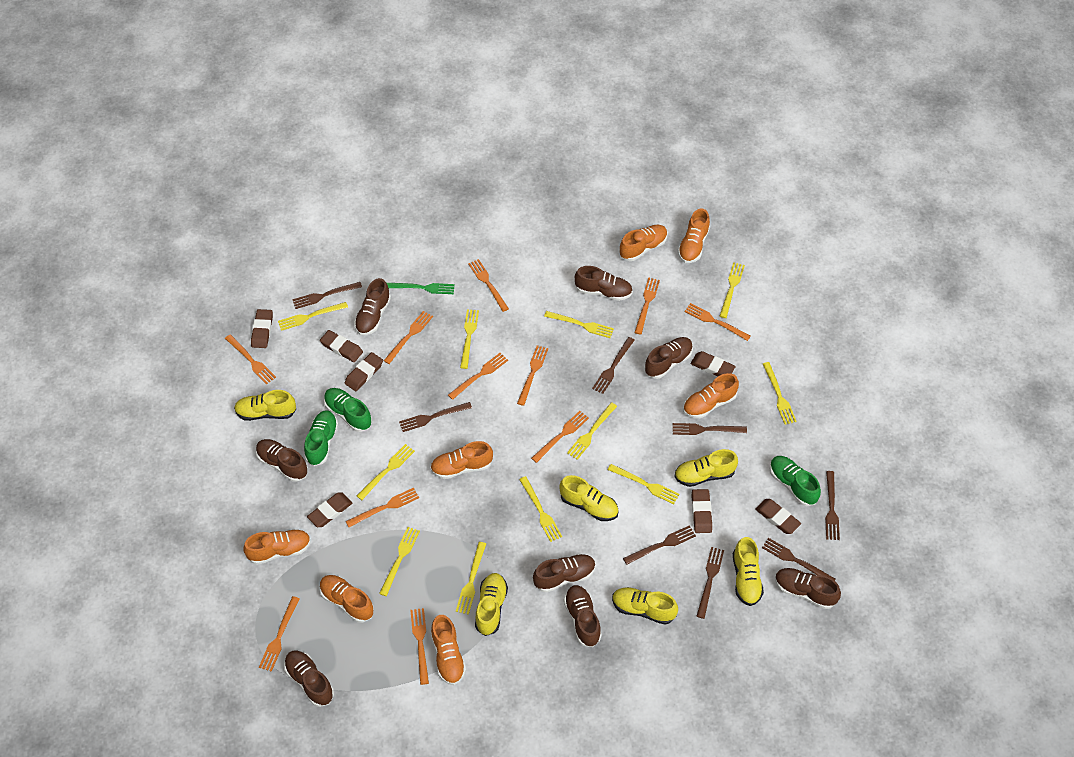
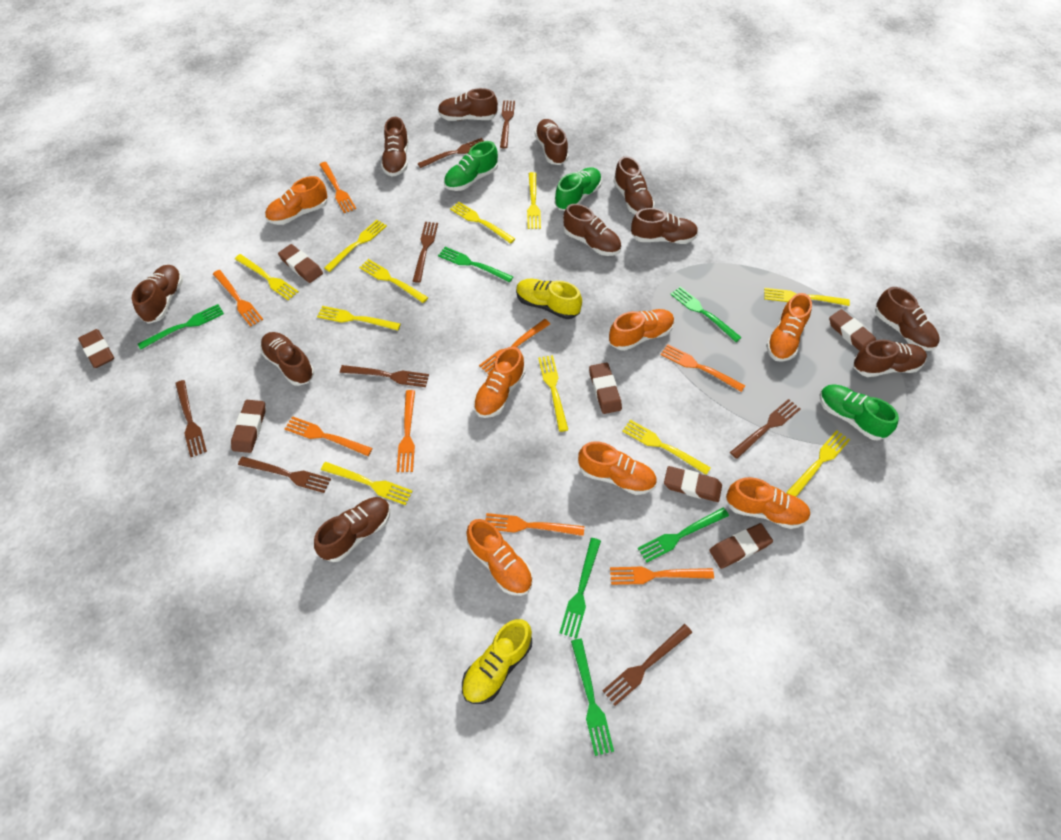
brown shoe: [256,439,308,482] [284,651,334,707] [354,278,391,335] [533,554,596,592] [564,585,602,647] [575,266,633,301] [644,337,693,379] [775,568,841,609] = 8 -> [132,265,183,324] [260,332,314,386] [314,497,391,562] [381,117,409,177] [438,88,498,121] [534,119,569,165] [563,204,621,256] [613,156,655,214] [631,208,698,244] [853,340,927,377] [875,287,940,351] = 11
green fork: [387,283,455,294] = 1 -> [138,304,224,349] [438,247,513,282] [560,538,601,639] [571,639,614,756] [638,508,729,563] [670,287,742,342] = 6
orange fork: [225,334,276,384] [259,596,300,672] [345,488,419,527] [384,311,433,364] [410,608,429,685] [448,353,508,400] [468,259,509,312] [517,345,548,406] [531,411,589,463] [634,277,660,335] [684,303,751,341] = 11 -> [213,270,263,327] [285,416,373,456] [319,162,356,213] [397,390,415,472] [479,319,550,375] [486,513,584,536] [610,567,714,585] [661,344,746,392] = 8
yellow shoe: [234,390,296,421] [475,573,508,636] [559,475,619,521] [612,587,678,625] [674,449,738,487] [733,537,764,606] = 6 -> [462,619,532,704] [516,279,582,319] = 2

